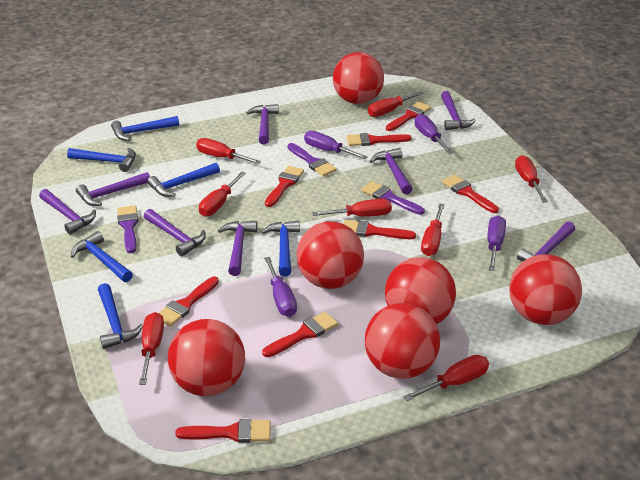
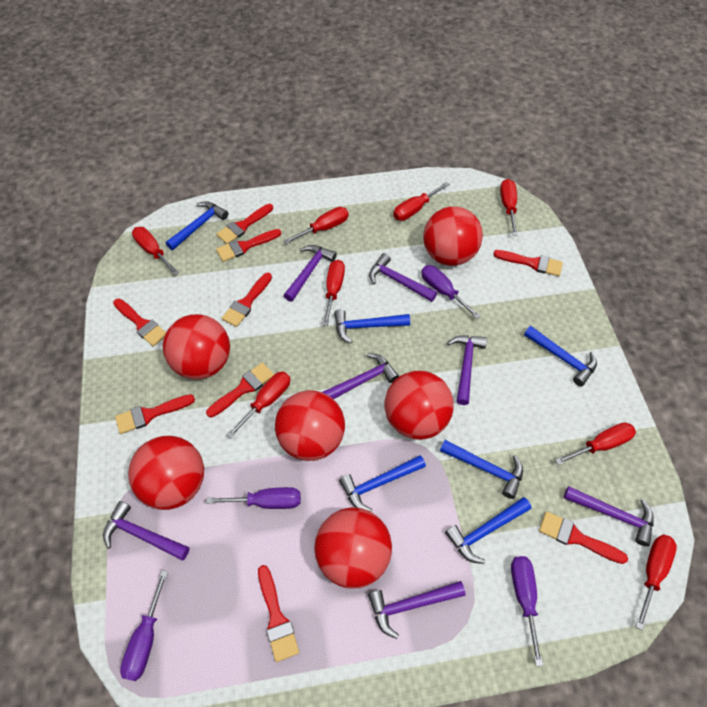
purple brush: [117,205,138,253] [287,143,337,176] [361,181,425,215] = 3 -> none = 0
purple hammer: [39,189,96,235] [76,172,150,206] [144,209,206,256] [218,221,257,276] [246,104,279,145] [370,148,412,194] [441,91,476,130] [517,221,575,261] = 8 -> [103,501,190,560] [284,245,337,302] [322,353,399,399] [368,581,466,639] [369,253,437,302] [447,335,487,405] [564,486,654,546] = 7
red brush: [159,277,219,327] [175,419,271,443] [262,312,338,357] [265,166,304,207] [343,220,416,239] [347,133,412,146] [386,102,431,131] [442,175,499,213] = 8 -> [113,299,166,346] [115,394,195,434] [206,362,274,418] [216,204,273,244] [216,229,281,262] [222,273,272,327] [258,565,299,662] [493,250,563,276] [539,511,628,564] = 9

